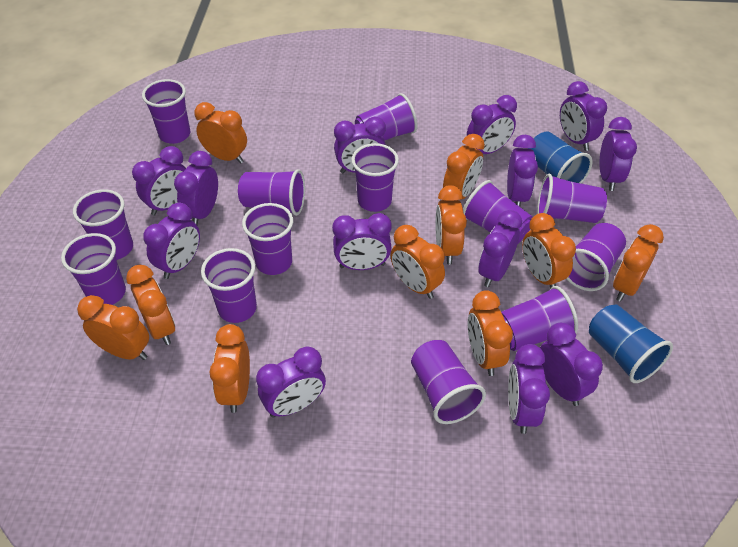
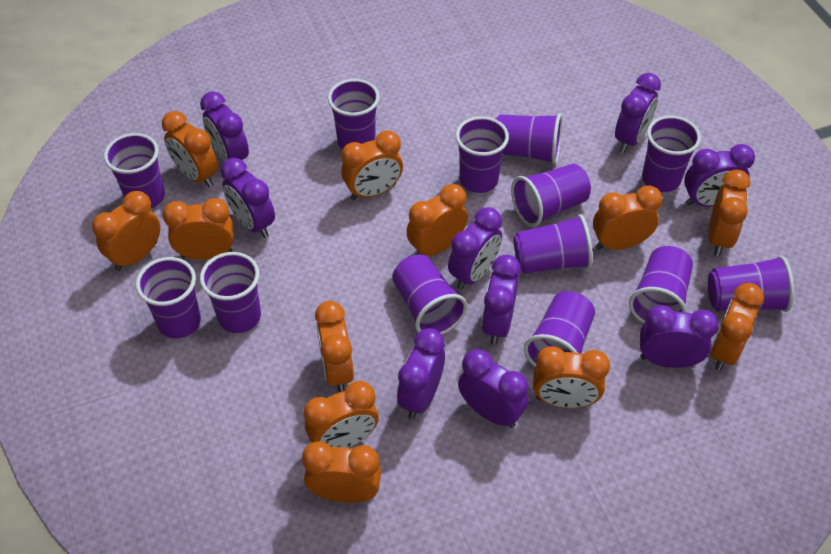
blue cup: [528,131,592,184] [589,304,673,383] = 2 -> none = 0
orange clock: [77,295,149,360] [126,265,175,345] [194,102,247,164] [209,324,250,413] [391,225,445,299] [435,185,467,264] [443,134,485,199] [468,290,513,376] [522,213,576,289] [613,224,664,301] = 10 -> [92,191,160,271] [162,111,218,188] [163,198,234,260] [302,441,381,503] [304,381,379,448] [315,301,354,392] [341,131,403,200] [406,184,468,256] [533,346,610,408] [593,185,662,250] [708,169,751,256] [710,283,764,371] = 12
purple clock: [132,146,186,216] [143,203,200,279] [174,151,218,225] [256,347,326,418] [332,213,392,270] [334,117,386,173] [467,95,517,154] [478,210,522,287] [507,135,538,207] [508,344,550,434] [540,323,603,406] [560,81,607,151] [600,117,637,191] = 13 -> [200,91,249,162] [221,158,275,238] [397,328,445,419] [448,207,502,290] [458,349,529,428] [482,254,521,345] [615,73,661,153] [640,305,719,368] [684,144,755,207] = 9

